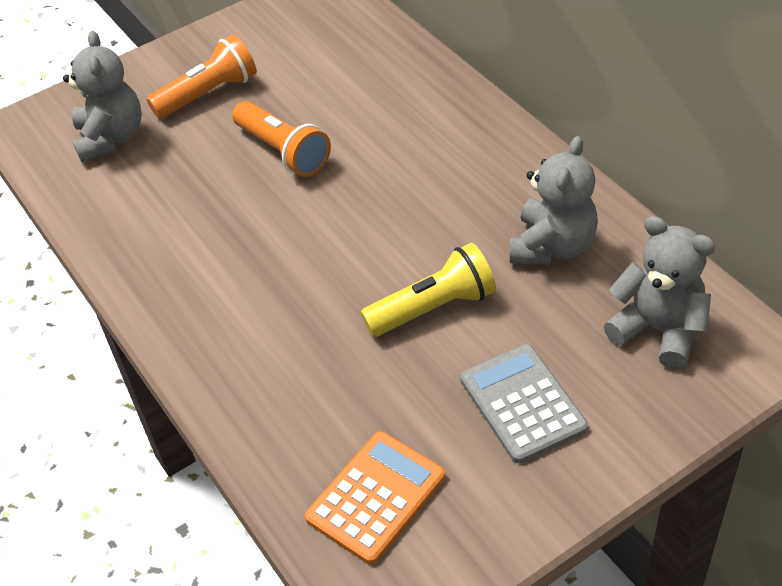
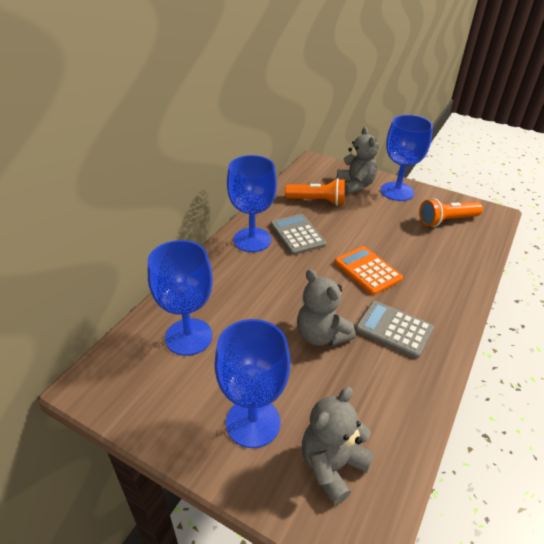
blue goblet: none = 0 -> [148,240,213,356] [214,319,290,448] [227,155,277,252] [381,115,433,201] = 4
grey calculator: [460,344,588,463] = 1 -> [270,214,326,255] [355,301,434,358] = 2
yellow flashlight: [361,243,496,337] = 1 -> none = 0

